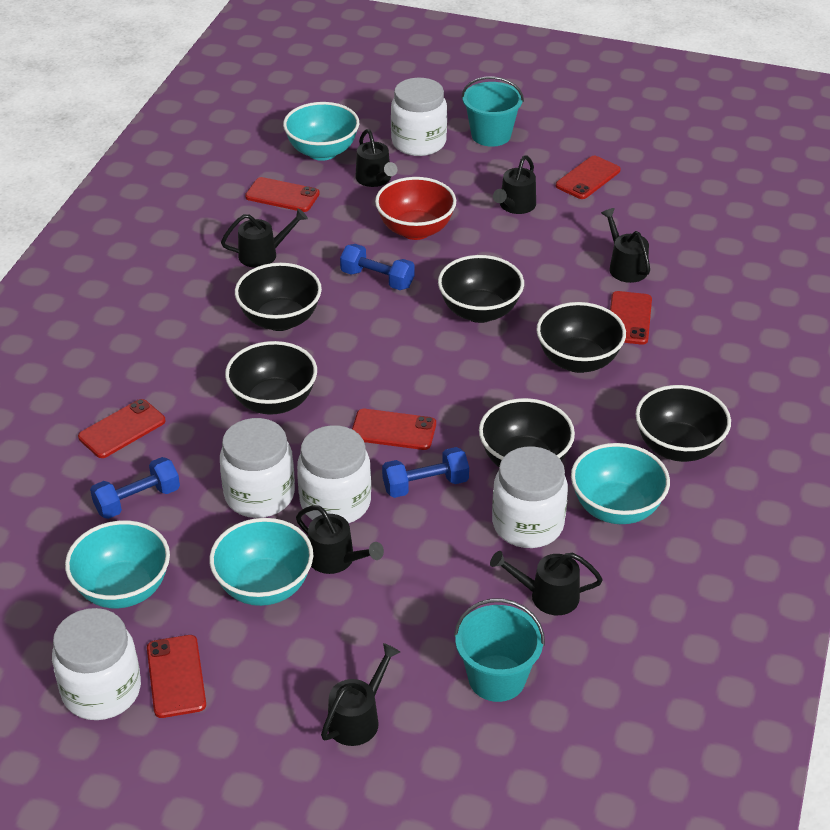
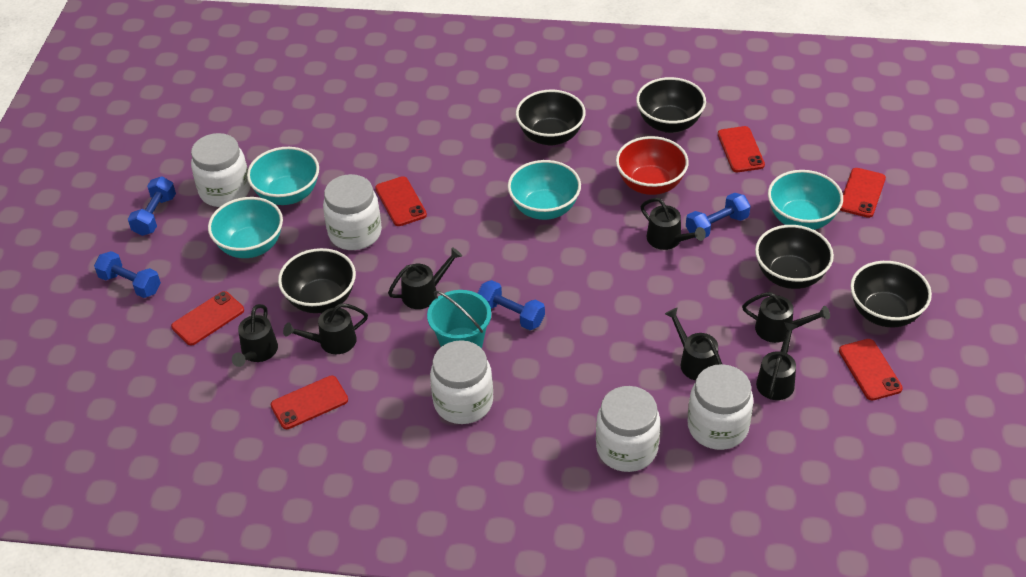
black bowl: [225,341,317,415] [235,263,322,331] [438,255,524,323] [479,398,575,467] [536,302,626,373] [636,385,731,462] = 6 -> [278,248,356,313] [516,90,586,146] [636,77,706,133] [755,225,834,289] [850,261,932,327] = 5
blue dumbbell: [90,457,180,519] [340,244,415,290] [382,447,469,498] = 3 -> [94,251,161,298] [128,176,176,236] [478,280,545,330] [686,193,750,238] = 4
turquoise bucket: [454,598,545,702] [461,76,524,147] = 2 -> [427,290,491,349] = 1

